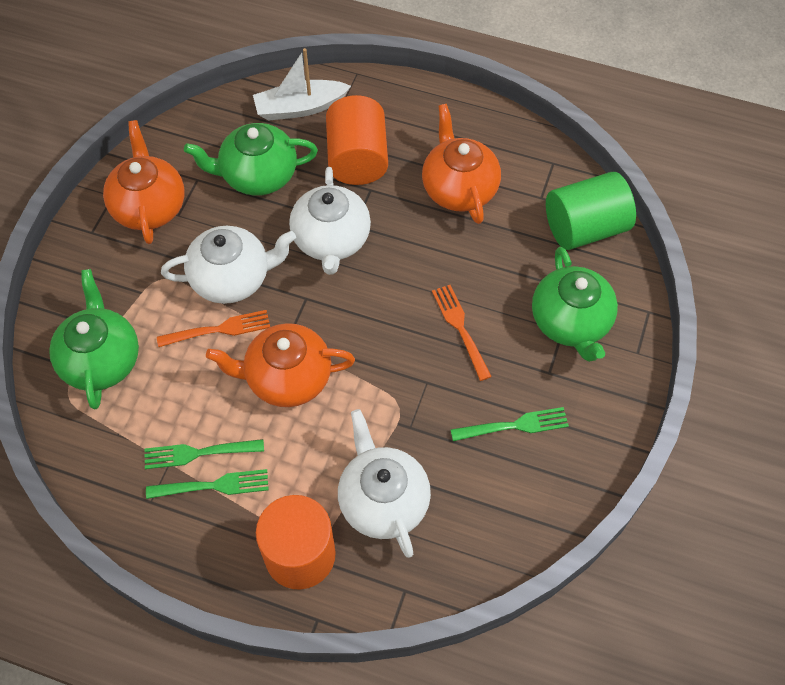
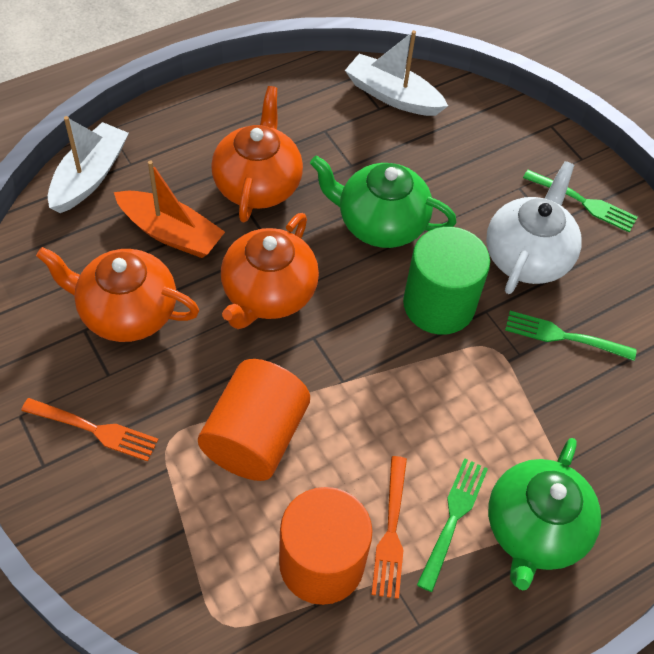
green teapot: [49,269,139,409] [184,123,318,196] [532,247,618,362] = 3 -> [310,155,457,248] [488,438,601,590] = 2
orange boat: none = 0 -> [114,161,225,258] = 1
white boat: [253,48,351,121] = 1 -> [48,116,129,213] [345,30,448,116] = 2
white teapot: [161,226,296,304] [289,167,371,275] [338,409,431,558] = 3 -> [486,161,582,294] = 1

